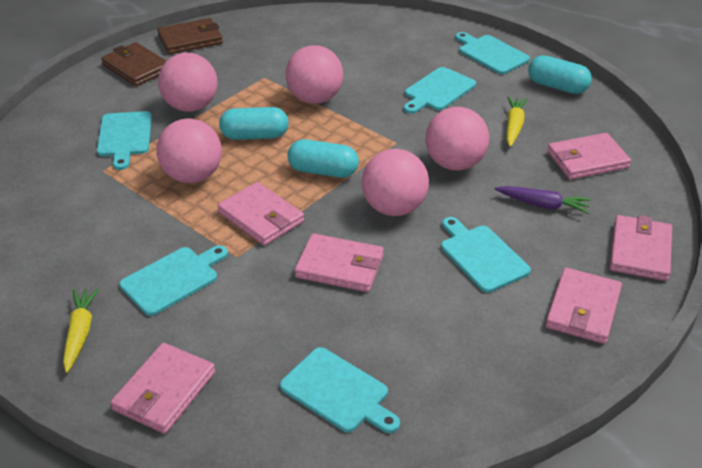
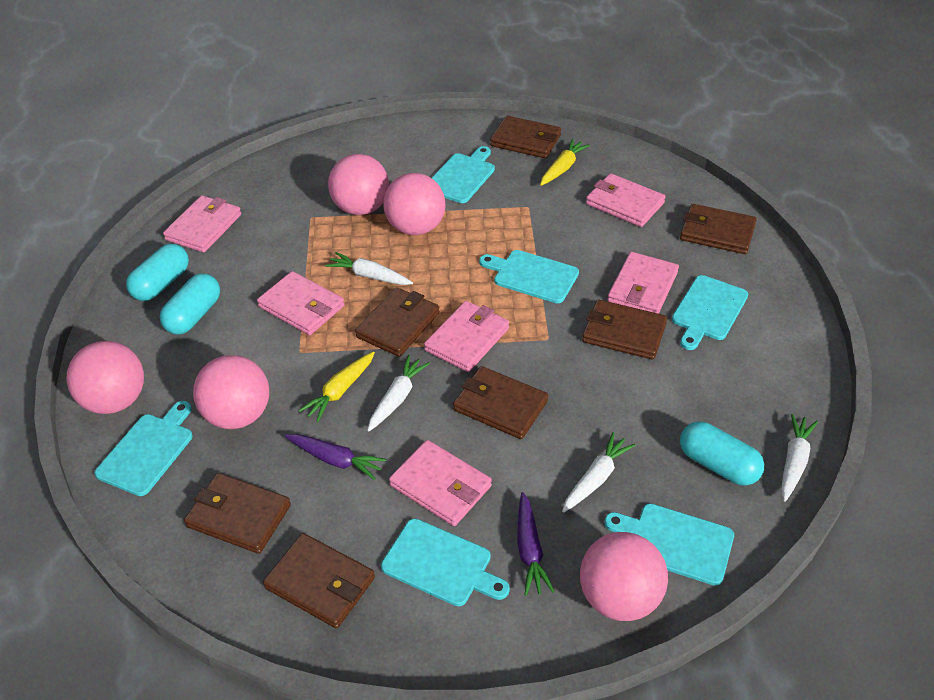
brown wallet: [101,42,166,86] [157,18,223,54] = 2 -> [184,473,291,554] [263,533,375,629] [355,287,440,357] [453,366,548,439] [490,115,561,159] [582,300,667,360] [680,204,757,254] = 7
purple carrot: [494,186,591,214] = 1 -> [285,434,386,480] [517,492,555,596] = 2
white carrot: none = 0 -> [325,252,413,285] [367,355,430,432] [562,432,636,513] [781,414,818,502] = 4

